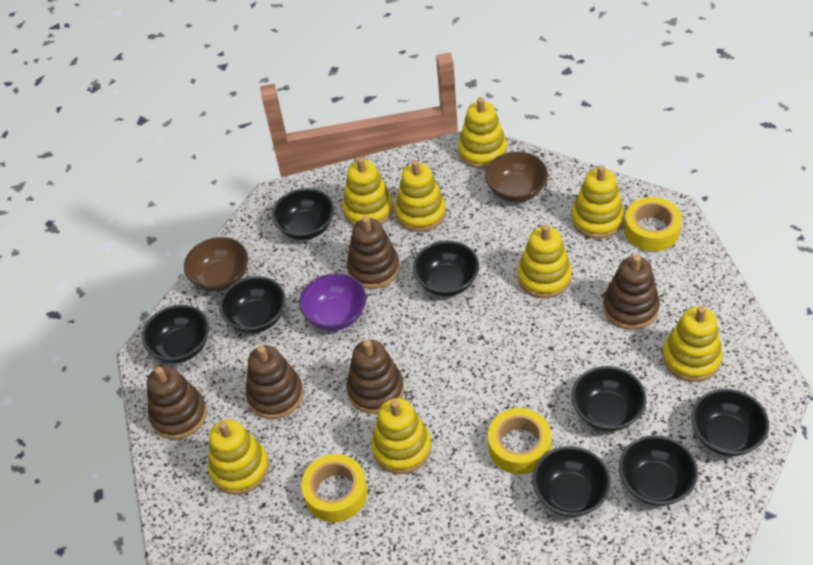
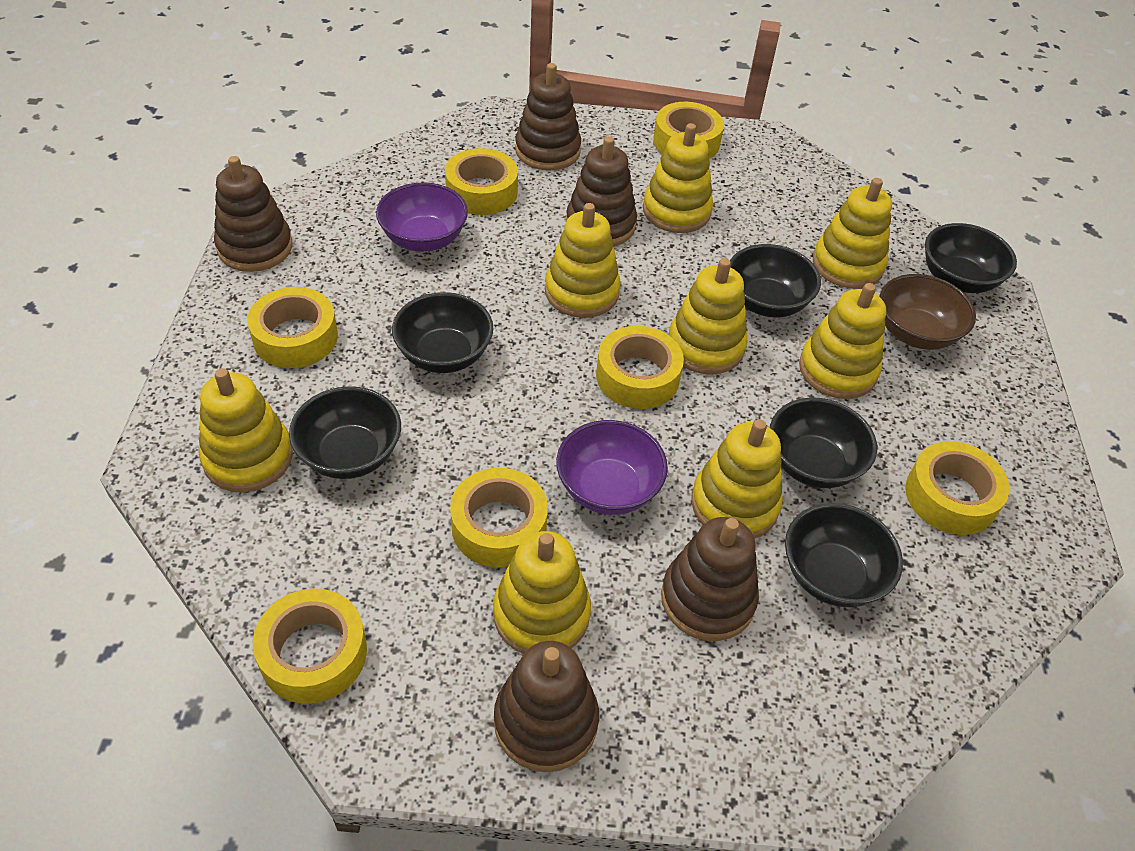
black bowl: [142,304,209,363] [219,276,286,333] [272,188,334,240] [413,240,479,297] [532,446,611,517] [572,366,646,431] [619,435,698,506] [691,389,769,456] = 8 -> [289,386,401,479] [392,292,493,373] [730,244,821,317] [770,398,877,488] [785,503,903,607] [925,223,1017,293] = 6
brown bowl: [184,237,248,292] [485,152,548,202] = 2 -> [880,274,976,350] = 1
purple bowl: [299,273,366,331] = 1 -> [376,182,468,252] [556,420,668,515] = 2
yellow tape: [301,454,368,522] [488,408,551,474] [624,197,682,252] = 3 -> [247,287,338,368] [253,589,367,704] [445,148,518,215] [450,468,548,567] [596,326,684,409] [653,102,724,159] [905,441,1010,535] = 7

